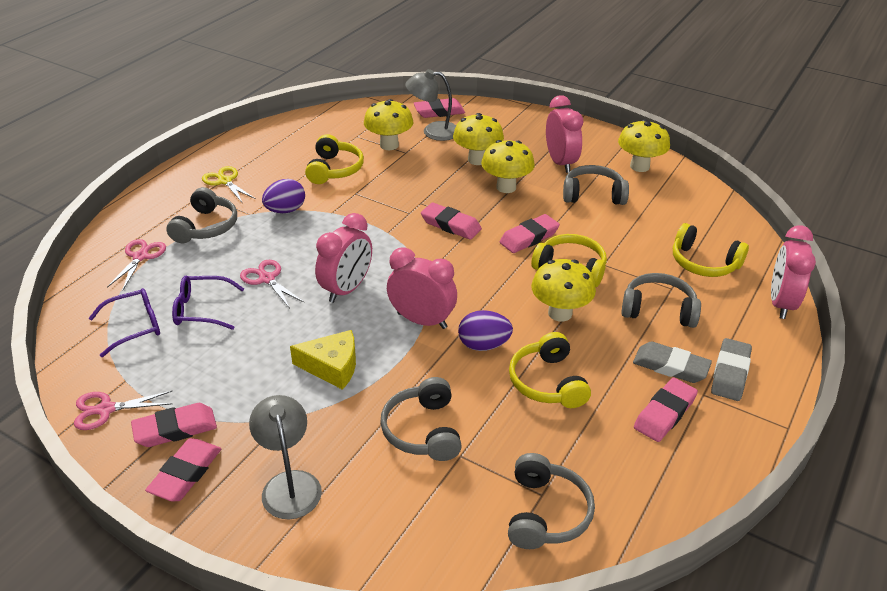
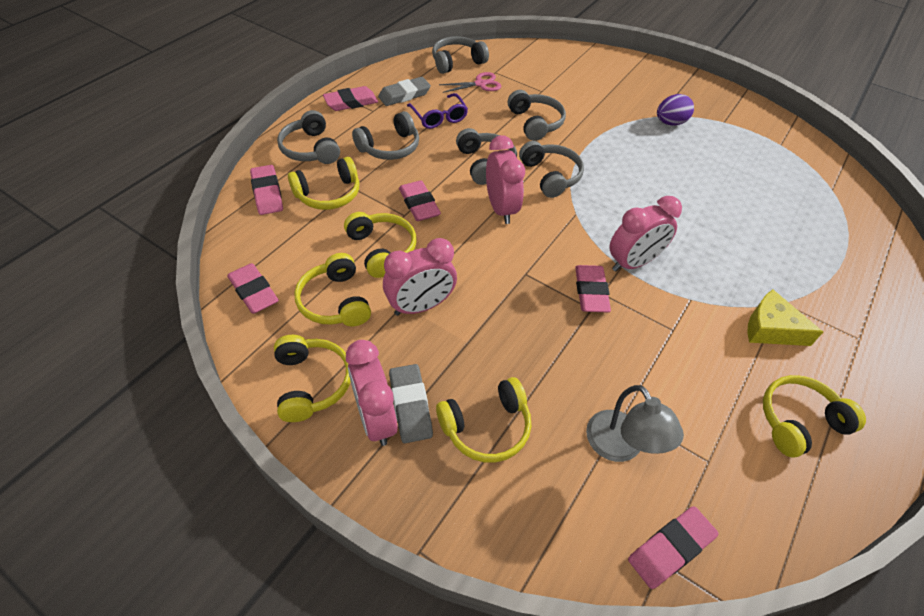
grey headphones: [166,187,237,243] [380,377,462,461] [508,453,595,549] [563,165,629,205] [621,273,701,328] = 5 -> [277,110,340,164] [352,111,419,160] [432,36,489,74] [456,128,517,185] [508,90,566,141] [519,141,584,198] = 6
grey lamp: [249,395,322,519] [405,69,456,141] = 2 -> [586,385,684,462] = 1
pink scissors: [74,391,172,430] [107,239,166,290] [240,260,304,308] = 3 -> [439,72,501,93] = 1
purple egg: [262,179,305,213] [458,310,513,351] = 2 -> [657,94,694,126] = 1
purple glasses: [89,288,160,357] [172,276,244,330] = 2 -> [407,93,468,129] = 1
yellow headphones: [305,134,364,184] [509,332,591,408] [531,234,607,287] [673,223,749,277] = 4 -> [274,335,351,422] [288,157,359,210] [294,253,371,326] [344,212,417,278] [436,377,531,463] [763,375,866,457] = 6
yellow mushroom: [364,99,413,150] [453,113,504,165] [481,140,535,193] [531,259,596,322] [618,119,670,172] = 5 -> none = 0
yellow scissors: [202,166,256,202] = 1 -> none = 0

